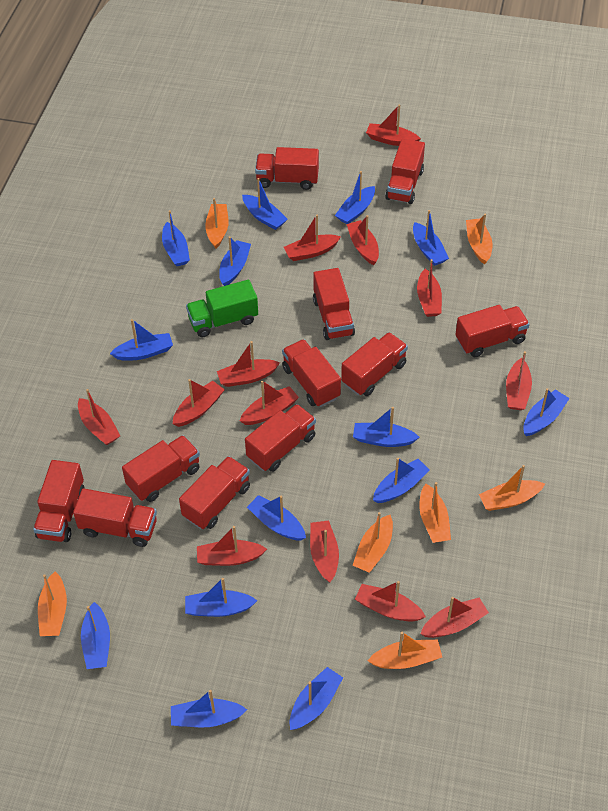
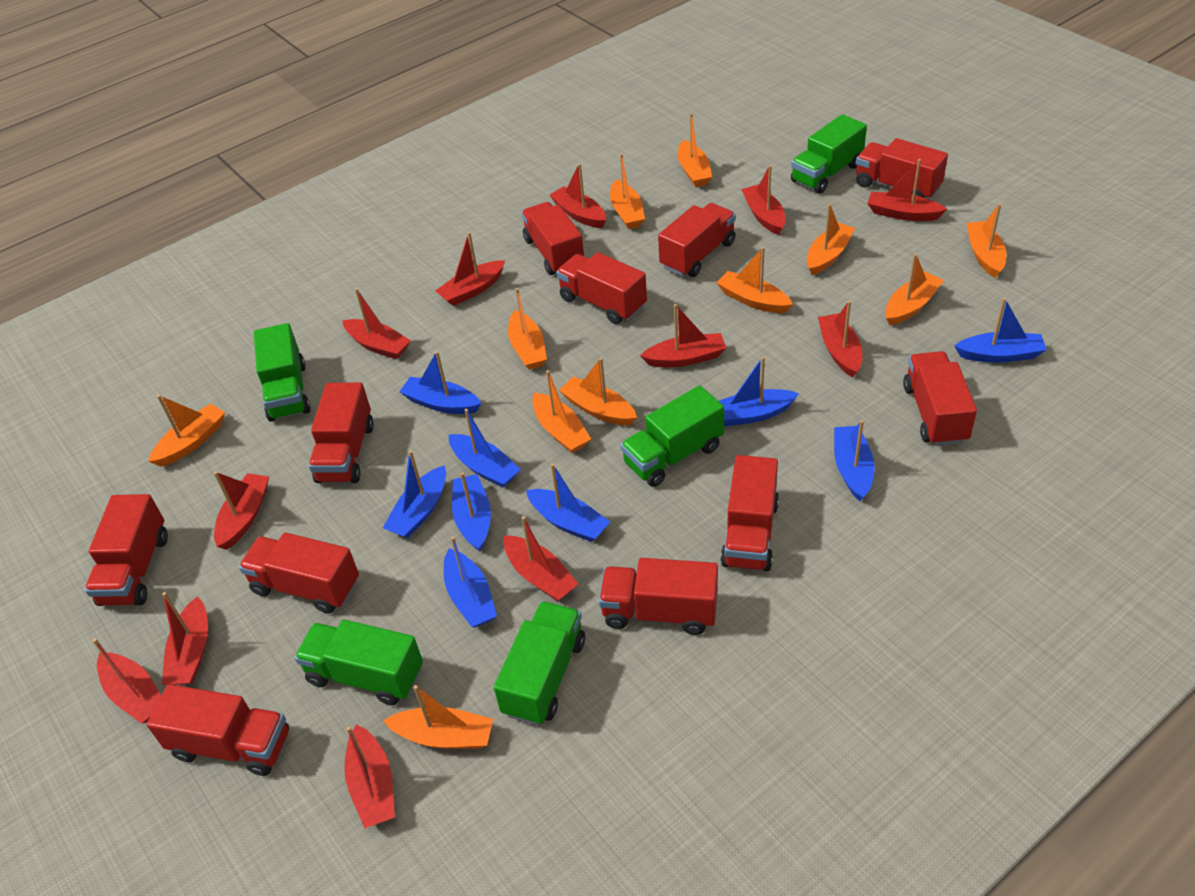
blue boat: [81,602,110,669] [110,319,173,361] [162,210,190,266] [171,690,247,727] [185,578,257,617] [219,236,251,286] [242,178,288,230] [247,495,306,541] [290,667,343,730] [335,171,375,224] [353,407,420,447] [373,458,430,503] [413,210,449,266] [523,388,570,436] = 14 -> [383,450,446,538] [399,351,481,414] [444,536,497,627] [449,409,521,488] [452,472,491,551] [526,463,610,542] [719,356,799,427] [834,420,875,501] [954,298,1047,363] = 9
green truck: [186,280,258,338] = 1 -> [254,323,311,422] [294,619,423,705] [494,601,585,725] [620,385,724,487] [791,114,867,194] = 5
orange boat: [38,571,67,636] [205,198,229,248] [352,512,393,573] [368,632,442,669] [419,482,451,543] [466,214,492,265] [479,465,545,511] = 7 -> [148,395,225,467] [383,685,493,749] [508,288,547,370] [532,370,591,453] [559,358,637,425] [610,154,645,229] [678,113,712,187] [716,247,793,313] [807,204,855,275] [885,254,944,325] [967,203,1006,278] = 11
red boat: [78,389,120,445] [173,379,225,427] [197,526,267,566] [217,341,280,387] [240,380,299,425] [284,214,341,261] [310,520,339,583] [347,215,379,265] [355,581,426,621] [366,104,421,146] [417,259,442,317] [420,597,489,638] [506,351,532,410] = 13 -> [92,638,161,723] [162,592,208,685] [214,471,269,550] [342,289,411,359] [344,724,395,829] [435,232,505,306] [503,516,578,602] [549,163,606,228] [640,304,726,367] [741,165,785,235] [818,301,862,377] [867,159,947,221] = 12

